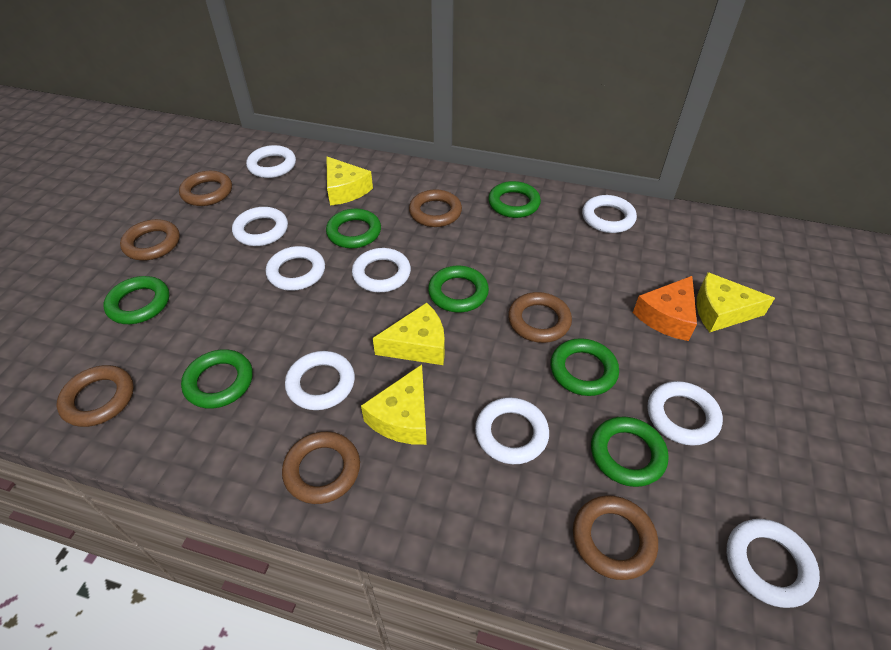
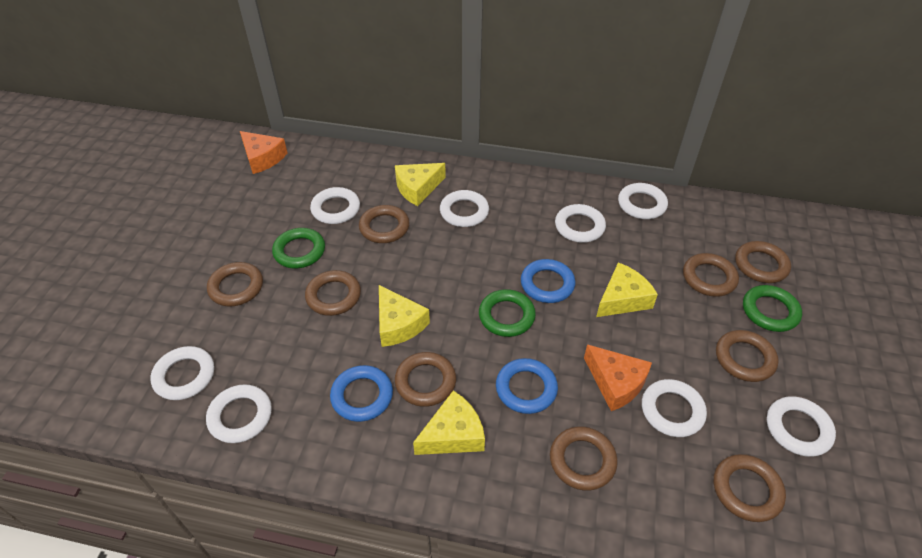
blue ring: none = 0 -> [330,365,393,422] [496,358,558,414] [521,259,576,303] = 3
brown ring: [57,365,134,427] [120,219,180,260] [179,171,232,206] [282,431,360,504] [409,189,462,227] [508,292,572,343] [573,495,658,580] = 7 -> [207,262,263,307] [305,270,361,316] [359,205,409,243] [395,352,456,407] [550,426,618,491] [683,253,739,297] [714,454,786,522] [716,330,779,382] [735,241,791,283] = 9
green ring: [103,276,169,324] [181,349,253,409] [326,209,381,248] [428,266,489,312] [488,181,541,218] [550,338,619,396] [591,417,669,487] = 7 -> [272,228,325,269] [479,289,536,337] [743,285,802,332] = 3
orange cheese: [633,276,697,341] = 1 -> [240,131,287,174] [584,344,652,411] = 2
white ring: [232,207,288,246] [246,145,296,178] [266,246,325,291] [285,351,355,410] [352,248,411,292] [475,397,549,464] [582,195,637,233] [648,381,723,446] [726,519,820,608] = 9 -> [151,346,214,400] [206,384,272,443] [310,187,360,224] [440,190,489,227] [555,204,606,243] [618,183,668,219] [642,379,707,437] [767,396,836,457] = 8

